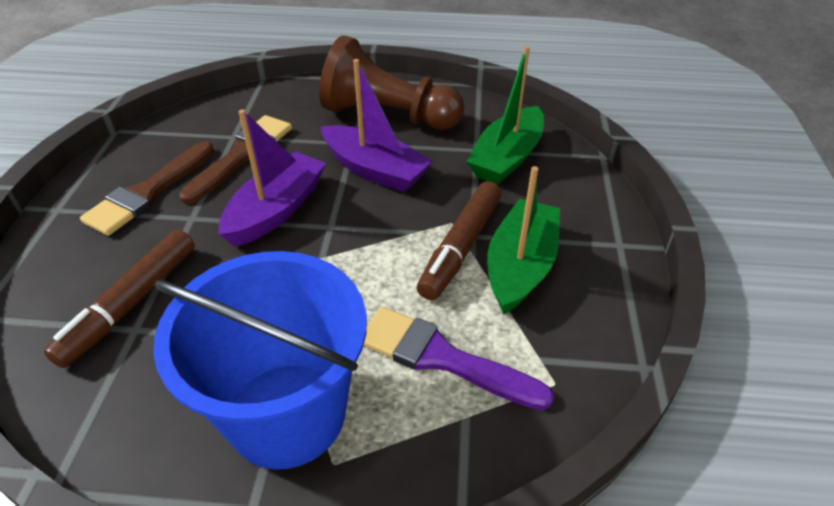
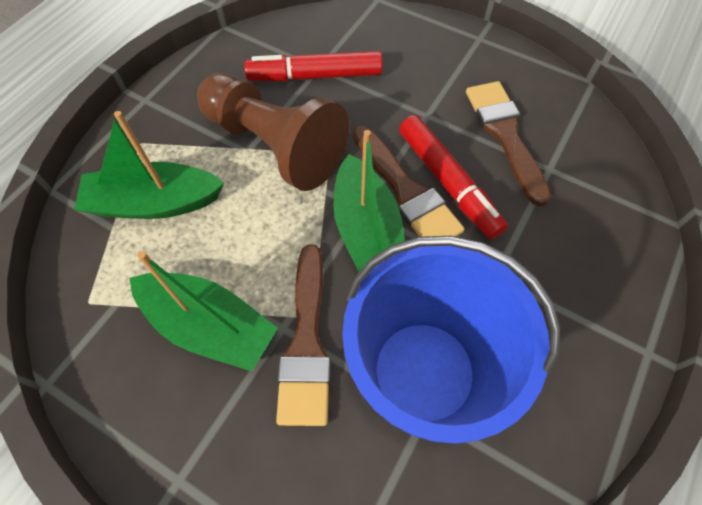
brown brush: [80,142,214,236] [179,115,292,204] = 2 -> [276,245,331,426] [353,125,465,237] [466,81,551,207] = 3
brown marker: [44,229,195,368] [417,181,502,300] = 2 -> none = 0
green boat: [466,46,544,185] [487,166,560,314] = 2 -> [74,111,224,219] [130,251,278,372] [333,130,405,272] = 3
purple boat: [219,109,326,247] [321,59,432,192] = 2 -> none = 0
purple brush: [363,307,555,410] = 1 -> none = 0
red marker: none = 0 -> [244,51,382,82] [399,115,508,239] = 2

